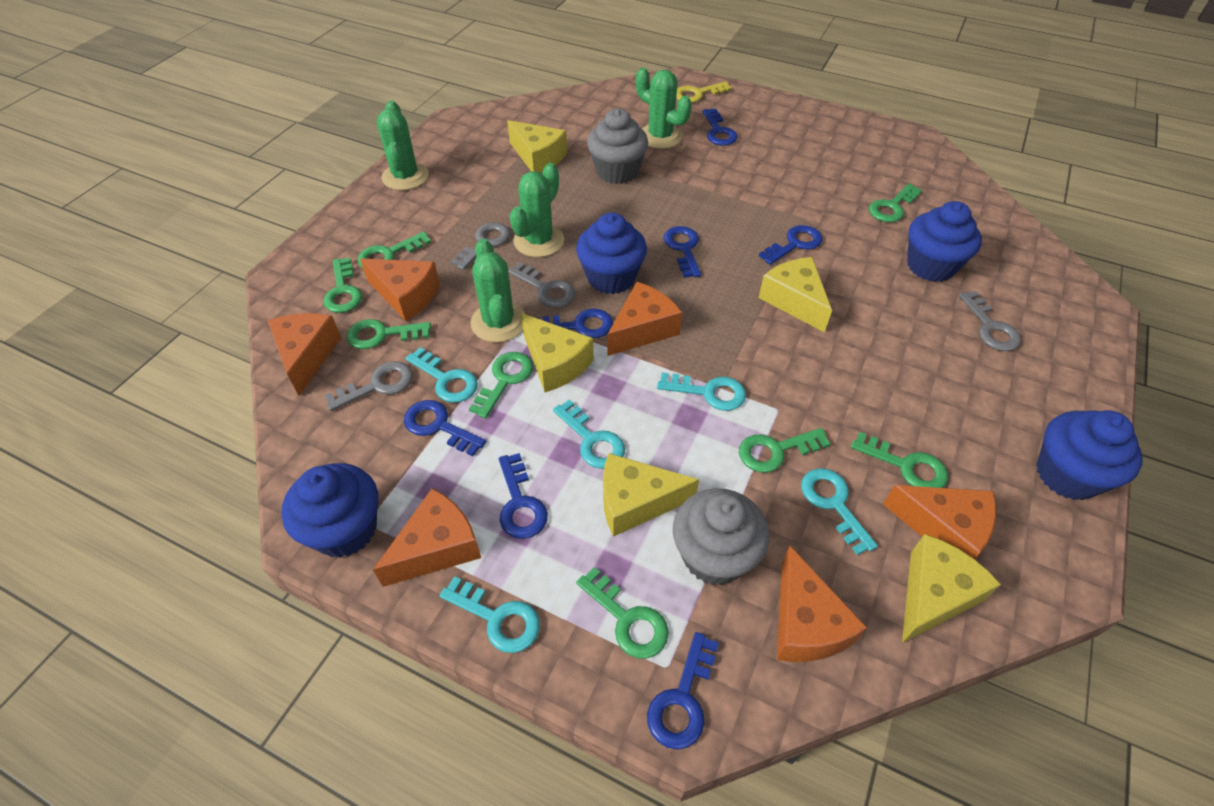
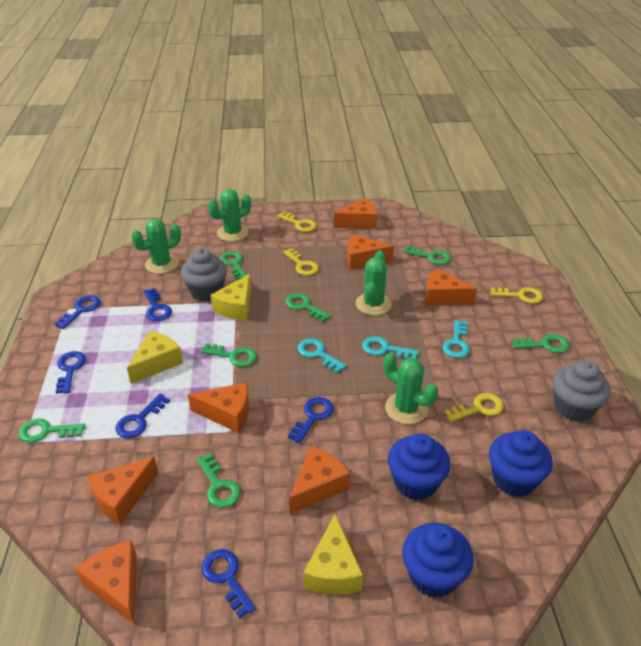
blue cupcake: [281,463,378,558] [576,213,647,294] [907,201,982,282] [1036,410,1143,500] = 4 -> [388,433,451,500] [402,523,474,598] [489,430,553,497] = 3
blue key: [404,400,486,456] [499,453,548,539] [536,309,613,338] [647,632,719,750] [663,226,701,278] [702,109,738,146] [759,225,823,265] = 7 -> [54,295,100,329] [56,351,86,394] [116,394,170,438] [143,288,172,321] [202,549,256,618] [288,397,334,443] = 6
green key: [323,257,363,313] [346,319,431,349] [358,231,431,268] [469,352,533,419] [576,567,669,659] [739,428,830,473] [851,432,948,488] [869,184,922,222] = 8 -> [18,418,85,443] [196,453,241,508] [201,343,257,367] [220,251,247,280] [285,293,331,322] [403,246,451,265] [512,334,569,353] = 7
grey key: [324,361,413,411] [451,223,510,270] [508,262,575,308] [959,291,1021,351] = 4 -> none = 0
orange cheese: [267,313,341,396] [360,258,440,321] [373,488,481,587] [607,282,682,356] [777,546,867,662] [883,485,996,559] = 6 -> [75,540,137,625] [87,457,158,524] [188,382,249,433] [289,446,350,514] [333,198,377,229] [347,234,394,270] [425,268,477,305] = 7
turquoise key: [406,347,478,403] [439,576,540,653] [553,399,625,469] [657,372,746,411] [801,468,878,555] = 5 -> [297,338,346,373] [362,336,419,359] [442,320,470,358] = 3
yellow cheese: [507,120,567,173] [521,313,594,392] [603,453,699,537] [759,257,832,333] [902,534,1001,643] = 5 -> [127,331,183,384] [211,274,251,320] [303,514,363,595] = 3
yellow key: [676,81,732,103] = 1 -> [277,212,317,232] [283,248,319,276] [444,393,504,422] [490,287,543,304] = 4

